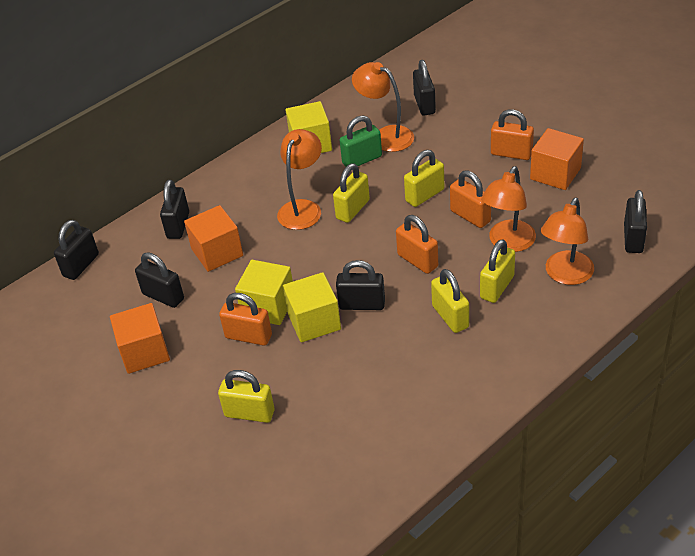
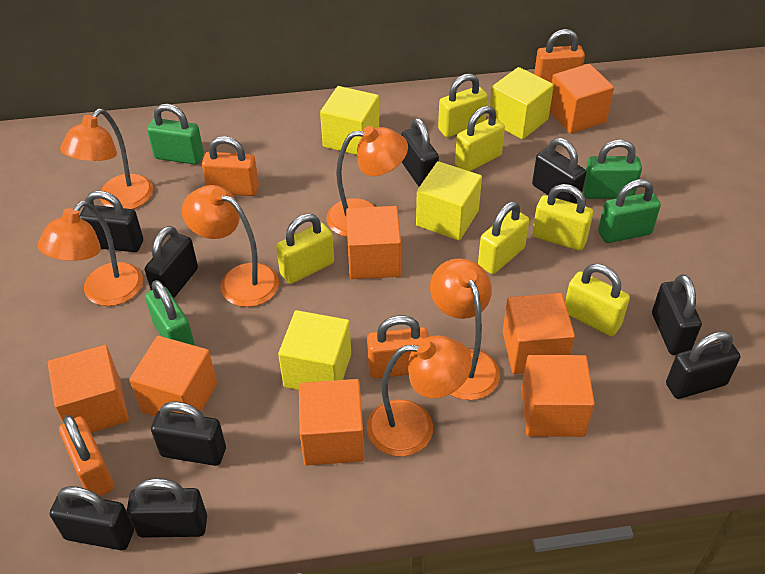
black padlock: [54,220,99,280] [135,252,184,308] [160,180,189,239] [336,260,385,310] [413,60,436,116] [624,190,647,253] = 6 -> [50,486,134,550] [79,191,143,252] [127,478,207,538] [145,226,198,298] [151,401,226,466] [401,118,439,187] [532,138,586,204] [652,274,702,355] [666,331,740,399] = 9
green padlock: [340,115,382,166] = 1 -> [145,280,195,346] [147,104,204,165] [583,139,642,199] [598,179,661,243] = 4
orange cube: [110,303,170,374] [184,205,243,272] [530,128,584,190] = 3 -> [48,345,129,433] [129,336,217,416] [299,379,364,466] [346,206,401,279] [503,293,575,374] [521,355,595,437] [550,64,614,134] = 7
orange lamp: [277,129,322,230] [352,62,414,152] [481,166,536,252] [541,198,594,285] = 4 -> [38,201,143,306] [60,109,153,209] [182,185,279,307] [326,126,408,237] [367,336,472,456] [430,258,500,400] = 6
yellow cube: [235,260,293,325] [283,272,341,342] [286,101,332,153] = 3 -> [278,310,351,390] [320,86,379,155] [416,161,482,240] [490,67,554,139] = 4
yellow padlock: [218,370,275,423] [333,163,370,223] [404,150,445,207] [431,269,469,333] [480,239,515,303] = 5 -> [276,214,334,284] [438,74,488,137] [455,106,505,171] [478,201,529,274] [532,184,593,250] [565,264,630,336] = 6

